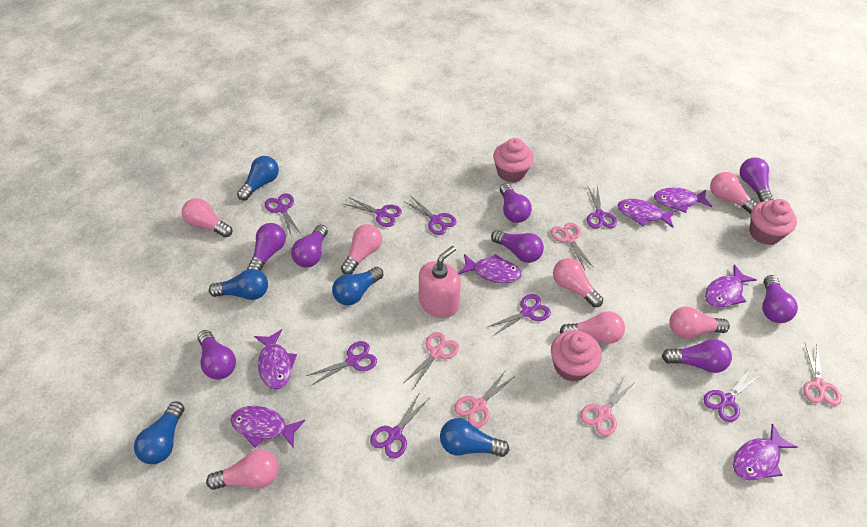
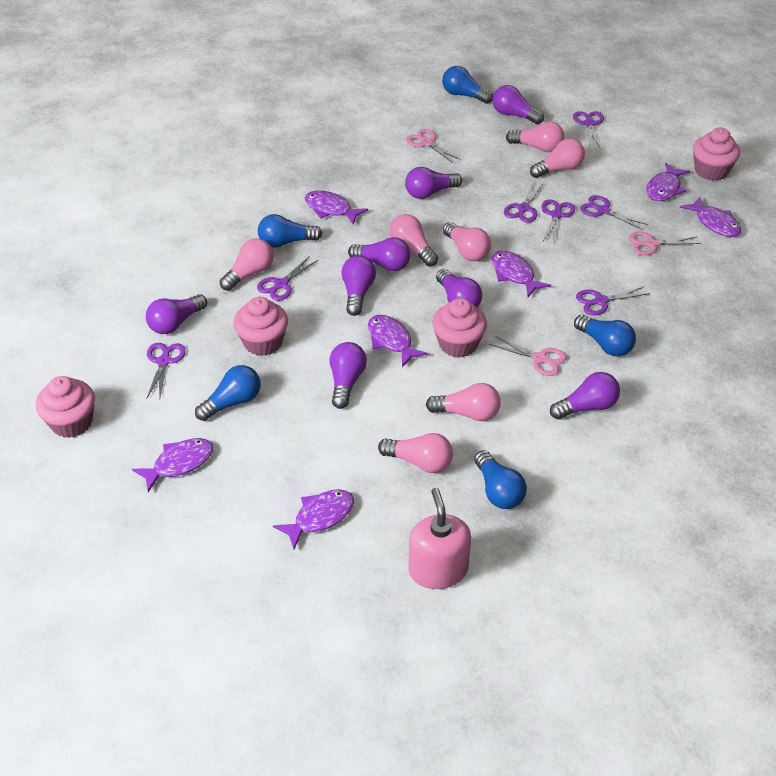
pink cupcake: [493,138,534,183] [551,330,602,382] [749,199,797,245] = 3 -> [36,376,95,438] [234,297,288,356] [432,298,487,358] [693,127,740,181] = 4
pink scissors: [404,332,459,389] [454,370,515,428] [551,223,594,270] [580,377,635,436] [803,344,841,406] = 5 -> [406,129,461,163] [489,336,566,376] [629,232,701,255] = 3
purple scissors: [265,193,301,235] [306,341,377,386] [344,197,402,227] [370,392,428,459] [405,196,456,235] [488,294,551,336] [587,186,617,229] [703,369,761,422] = 8 -> [146,343,186,399] [257,256,318,301] [504,183,544,223] [541,199,575,243] [573,111,604,148] [576,287,650,315] [580,195,648,230] = 7

